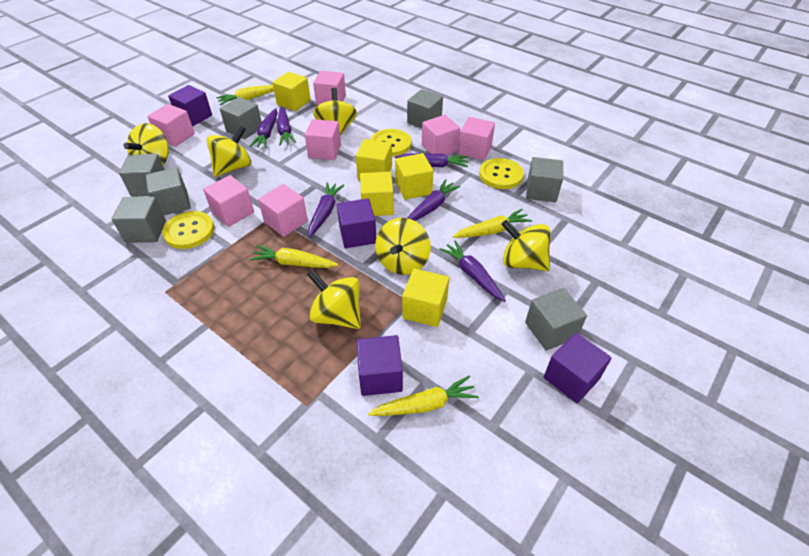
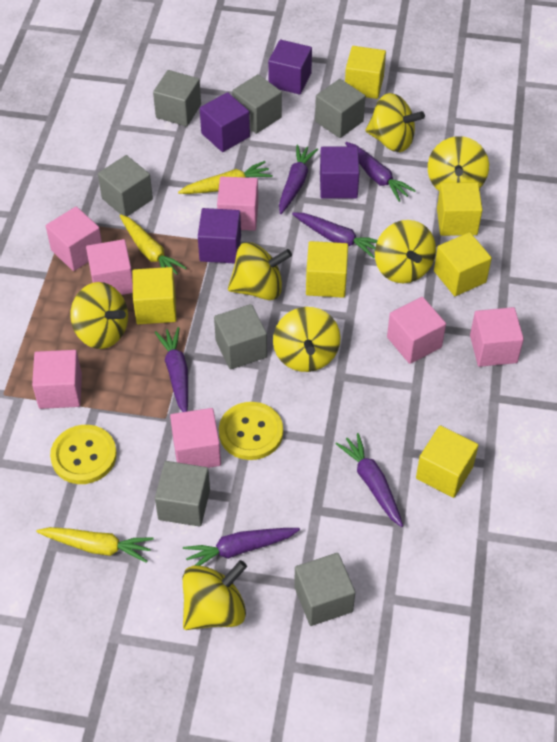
yellow button: [162,211,214,249] [370,129,411,157] [479,158,524,189] = 3 -> [50,425,117,484] [219,402,283,460] = 2
yellow carrot: [216,85,274,105] [249,245,338,268] [368,376,479,416] [453,209,532,238] = 4 -> [36,527,153,563] [120,214,187,275] [178,161,273,194] = 3
yellow cube: [272,72,311,111] [356,139,392,179] [360,172,394,216] [395,153,433,200] [402,269,449,327] = 5 -> [132,267,176,324] [306,241,348,298] [345,46,386,99] [416,425,478,498] [434,232,492,296] [437,182,482,236] = 6
yellow spinning top: [124,123,169,165] [206,126,251,177] [307,270,361,329] [313,88,357,136] [375,218,431,275] [501,220,551,271] = 6 -> [70,282,128,349] [183,560,247,630] [228,242,292,300] [273,307,341,372] [365,93,425,152] [375,220,436,283] [428,136,489,191] = 7

